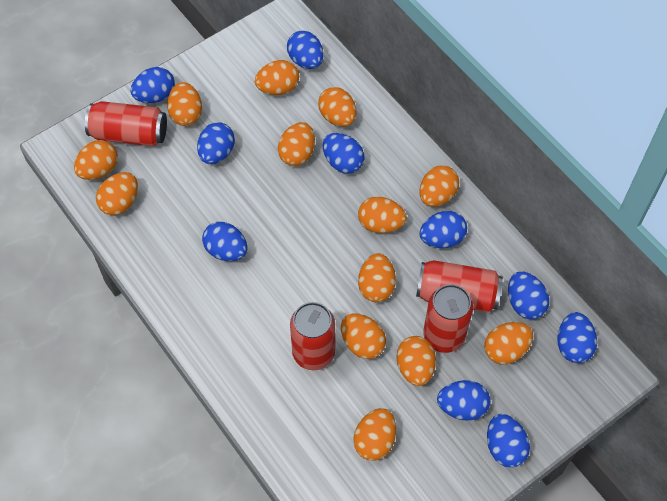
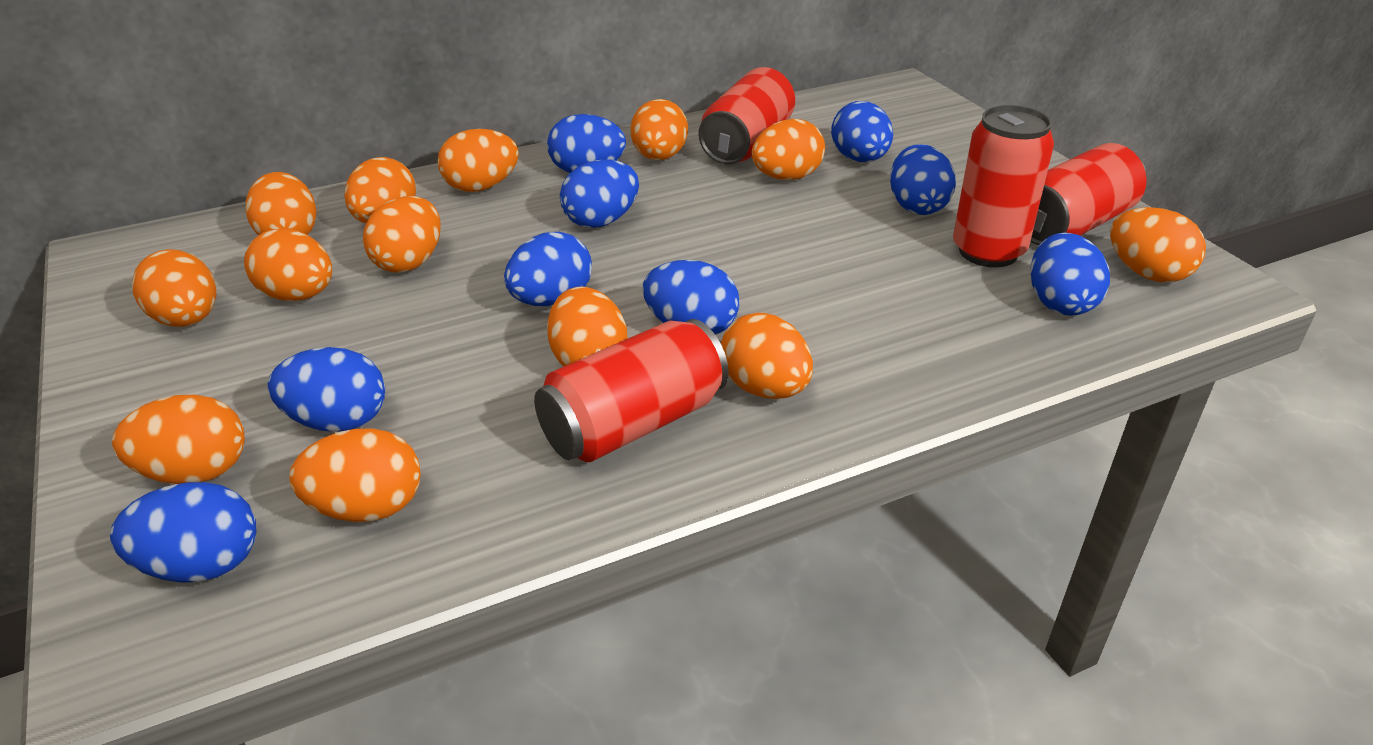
blue egg: [131,67,175,103] [197,122,235,164] [202,222,248,261] [287,30,324,69] [323,133,364,174] [419,211,467,248] [437,380,490,421] [487,414,530,468] [508,271,549,319] [557,312,597,363] = 10 -> [110,482,256,583] [268,347,385,432] [504,232,592,306] [547,114,626,173] [560,160,639,228] [643,260,740,335] [831,101,893,162] [890,144,956,215] [1030,232,1110,316] = 9

